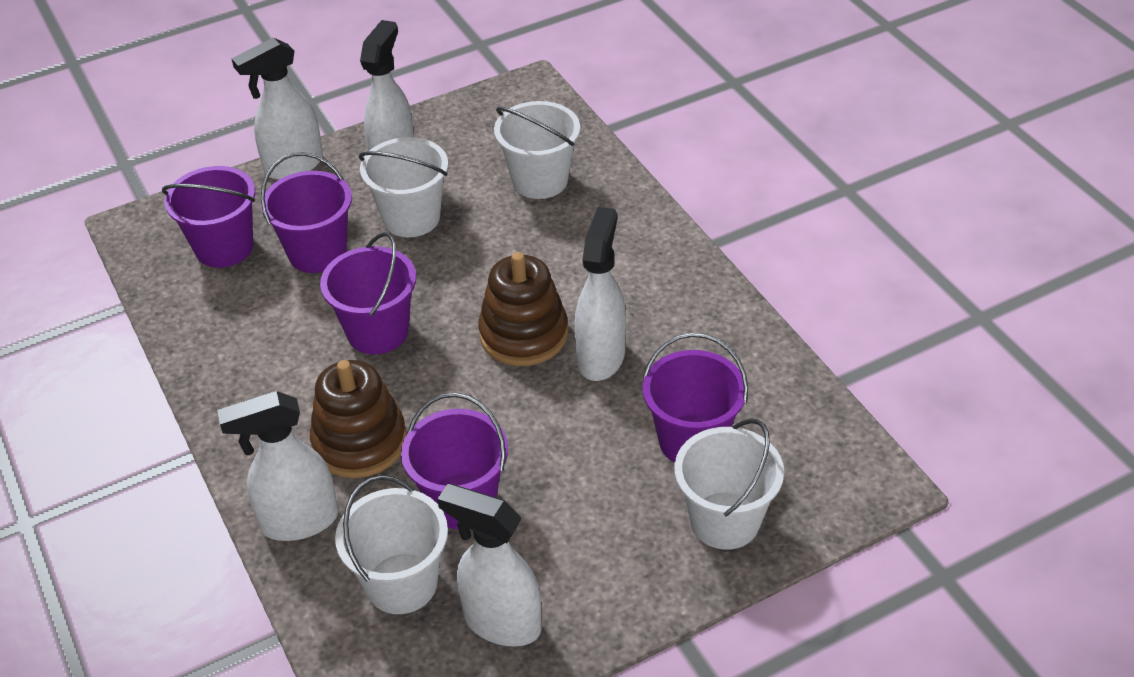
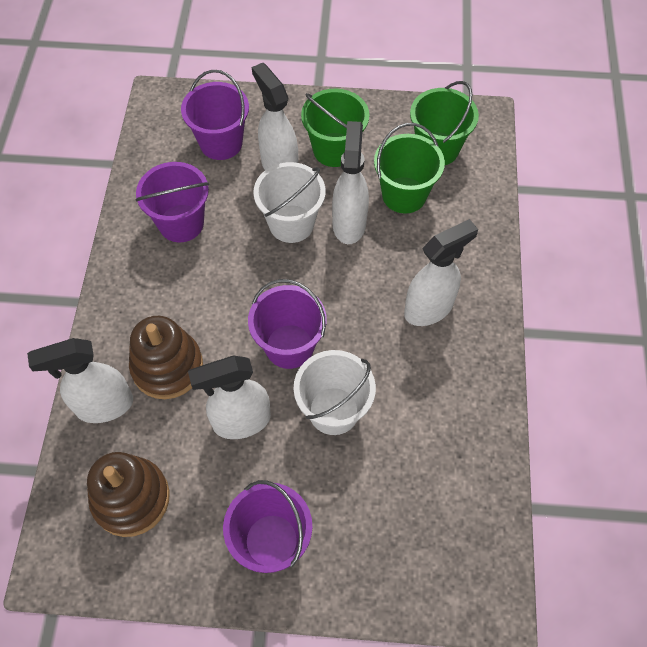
green bucket: none = 0 -> [301,89,369,167] [374,123,445,214] [410,81,479,165] = 3
purple bucket: [162,166,255,268] [261,152,352,273] [320,232,416,355] [401,393,508,529] [643,333,748,463] = 5 -> [135,162,209,242] [181,70,249,160] [223,480,312,573] [248,279,327,369] = 4
white bucket: [335,475,448,614] [359,137,448,237] [494,101,580,199] [675,419,784,550] = 4 -> [253,162,326,243] [294,350,376,435] = 2

